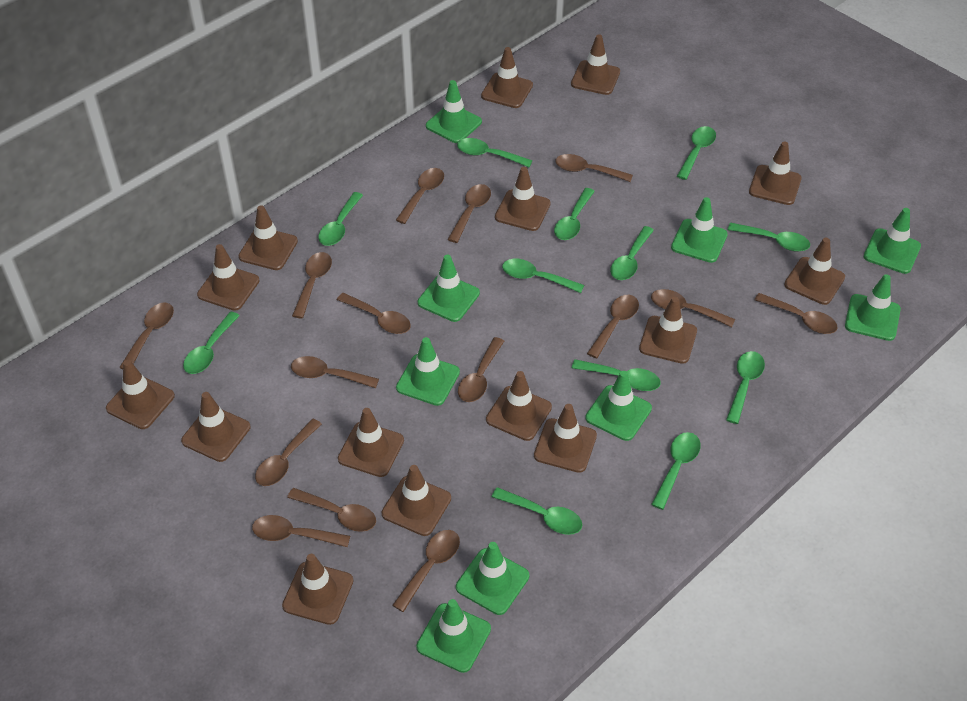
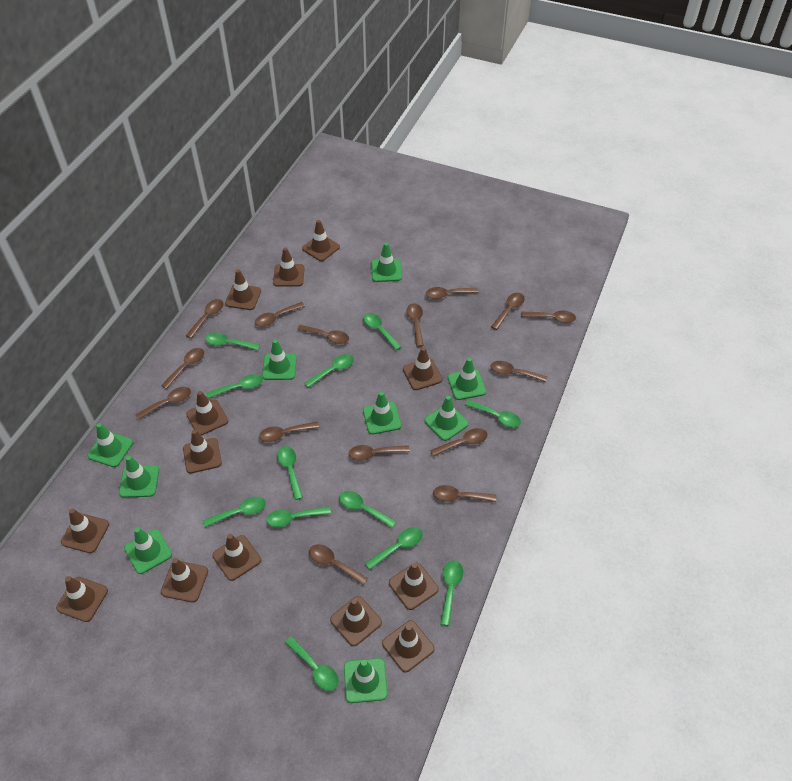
brown traffic cone: [106,360,175,429] [181,392,250,462] [197,244,259,311] [238,205,298,270] [282,554,353,625] [338,408,404,477] [382,465,451,536] [481,47,533,108] [486,371,552,441] [495,167,551,231] [534,404,597,473] [571,34,620,95] [639,297,697,364] [749,141,802,205] [784,238,845,305] = 15 -> [56,576,108,622] [61,509,109,553] [161,558,208,602] [183,430,222,473] [186,391,228,436] [213,534,261,581] [225,269,261,310] [273,247,305,287] [302,220,340,261] [330,596,382,647] [382,620,435,672] [389,563,439,610] [403,347,443,390] = 13

